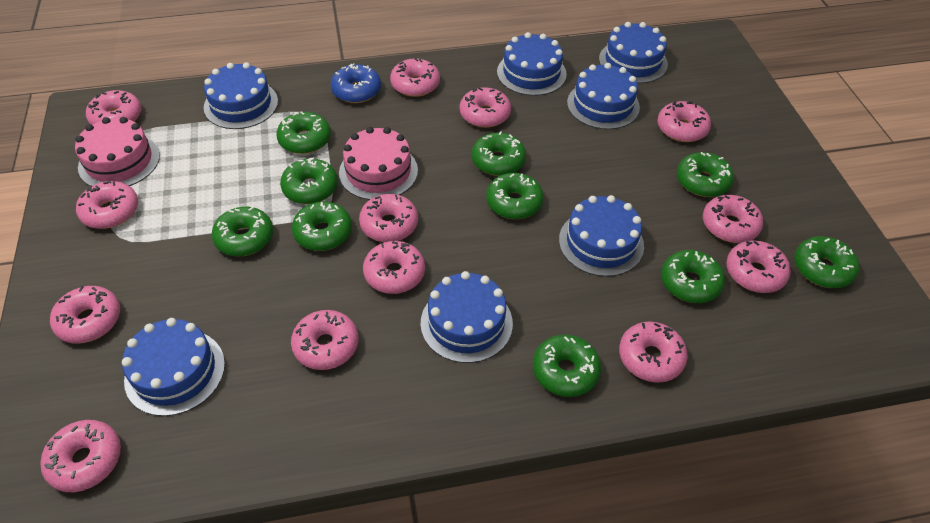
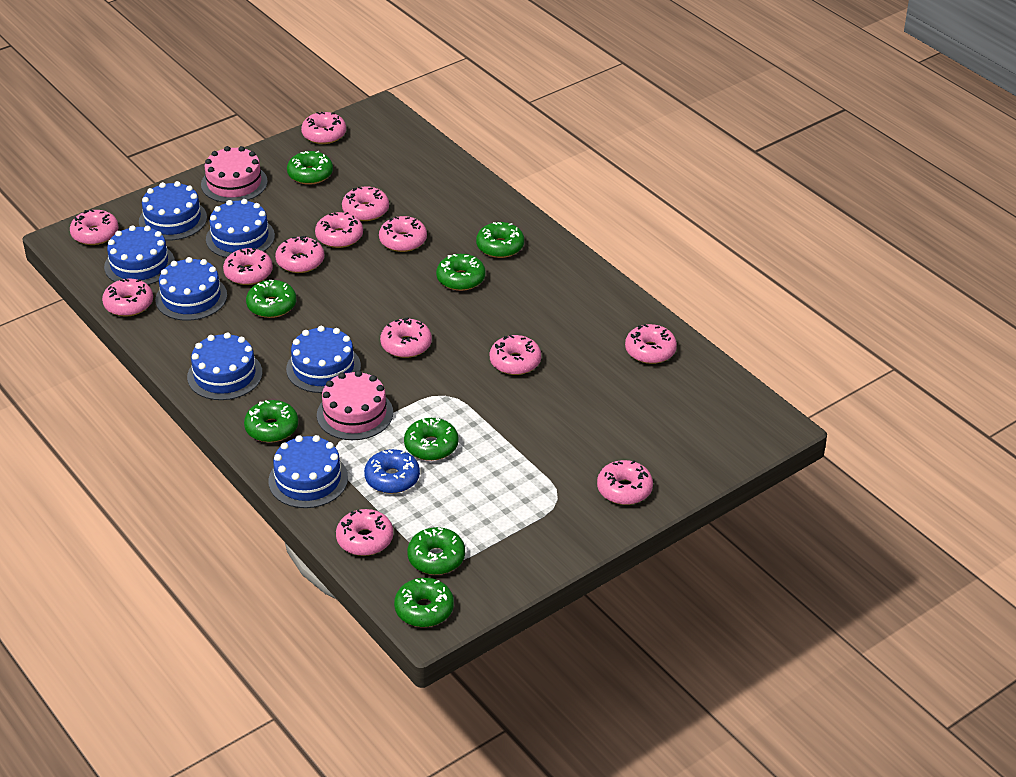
green donut: [211,207,273,257] [276,111,331,154] [280,158,338,204] [292,202,352,251] [472,131,526,176] [486,173,544,219] [533,335,601,397] [661,250,725,303] [677,152,734,197] [795,236,860,288] = 10 -> [244,400,298,442] [246,280,296,318] [287,151,333,185] [394,578,454,627] [404,418,459,461] [407,527,465,575] [436,254,486,291] [476,222,524,258] = 8

